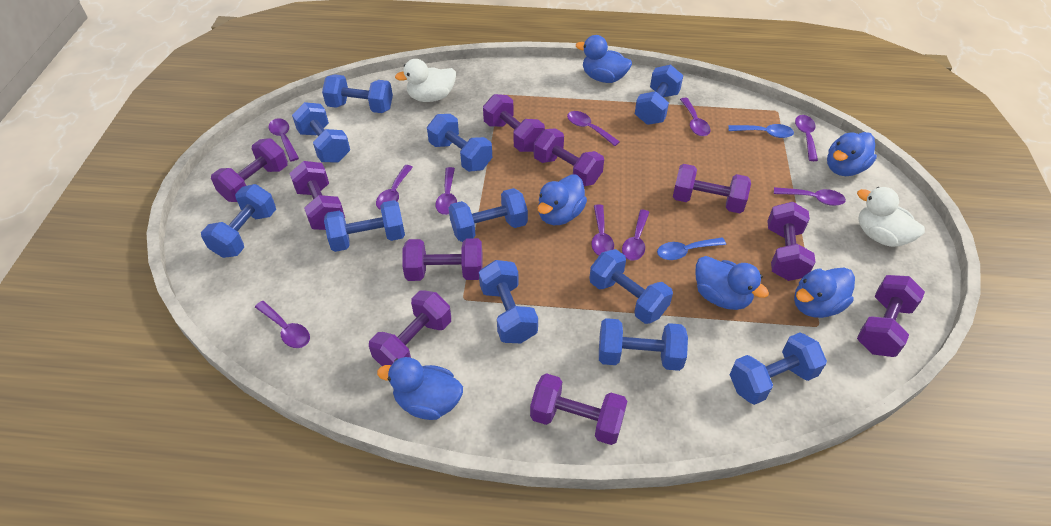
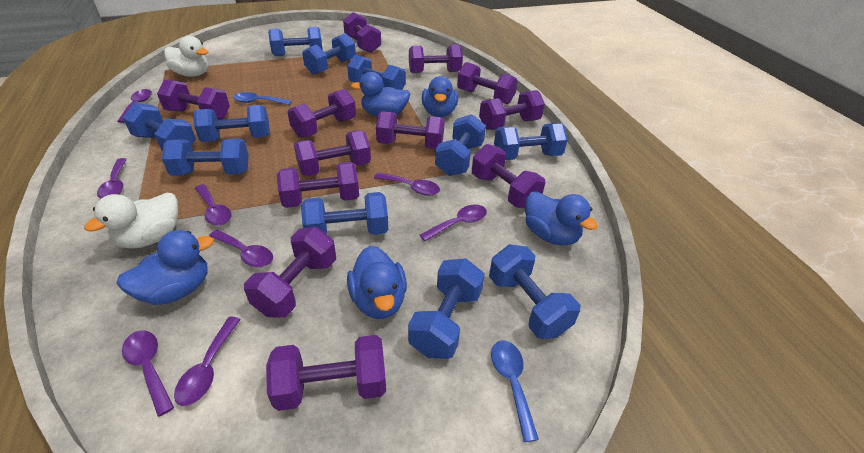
blue duck: [377,357,463,420] [538,175,587,225] [576,35,632,83] [696,256,769,310] [794,268,855,318] [827,132,877,176] = 6 -> [116,230,214,305] [347,246,407,319] [351,72,410,117] [422,76,458,117] [525,191,598,246] = 5
purple dumbbell: [211,138,288,202] [289,161,345,230] [369,290,451,366] [402,238,483,281] [483,94,545,152] [530,373,627,445] [534,128,604,186] [673,164,751,213] [768,202,816,281] [857,275,925,357] = 10 -> [157,79,230,120] [244,227,336,318] [266,335,386,411] [277,162,359,208] [287,89,356,138] [294,130,371,176] [343,12,381,53] [376,111,445,149] [409,45,463,73] [457,62,518,104] [472,144,545,208] [479,90,545,130] = 12
purple spoon: [255,301,310,348] [268,118,299,161] [376,165,413,210] [435,167,457,215] [567,111,620,146] [591,205,614,256] [622,210,650,261] [680,97,710,136] [774,187,846,206] [795,115,818,161] = 10 -> [97,158,127,199] [117,89,152,123] [122,330,174,417] [174,317,241,406] [195,184,231,226] [209,230,273,267] [374,173,440,196] [420,205,487,242] = 8

